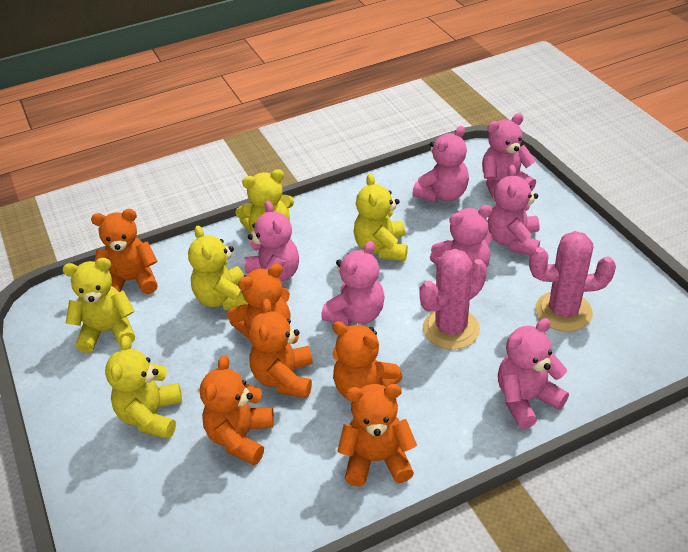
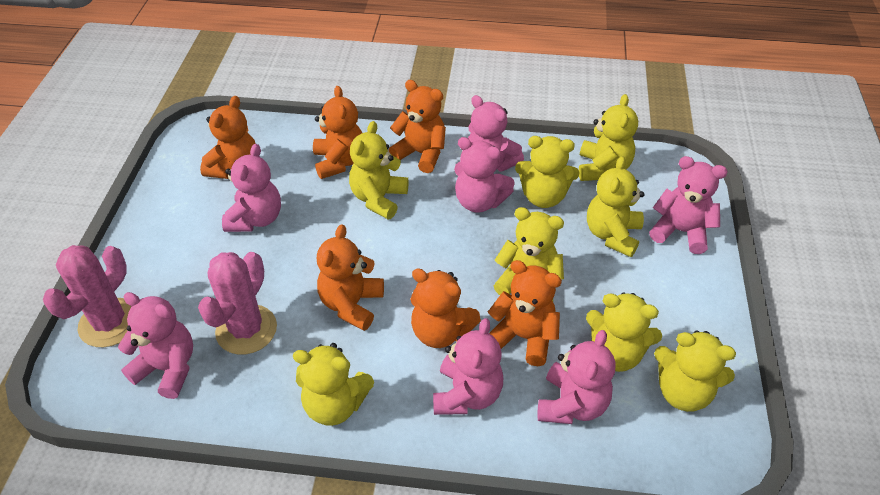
yellow teddy bear: [62,258,135,353] [105,336,182,439] [188,226,248,311] [235,169,294,234] [354,174,408,261] = 5 -> [293,343,374,426] [349,121,408,219] [494,207,564,301] [515,136,579,208] [579,94,638,181] [586,292,662,372] [587,156,645,257] [654,331,736,412] = 8

